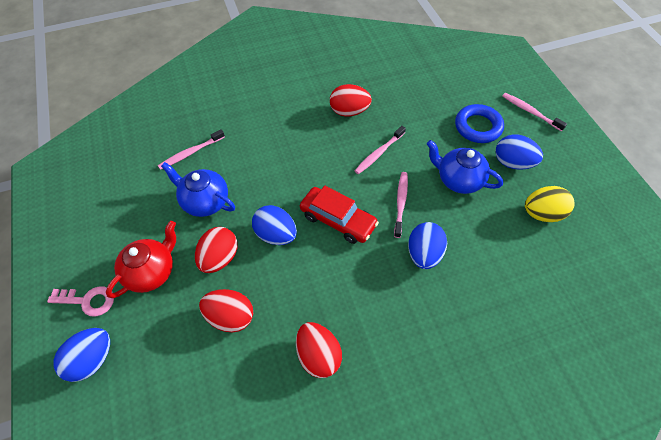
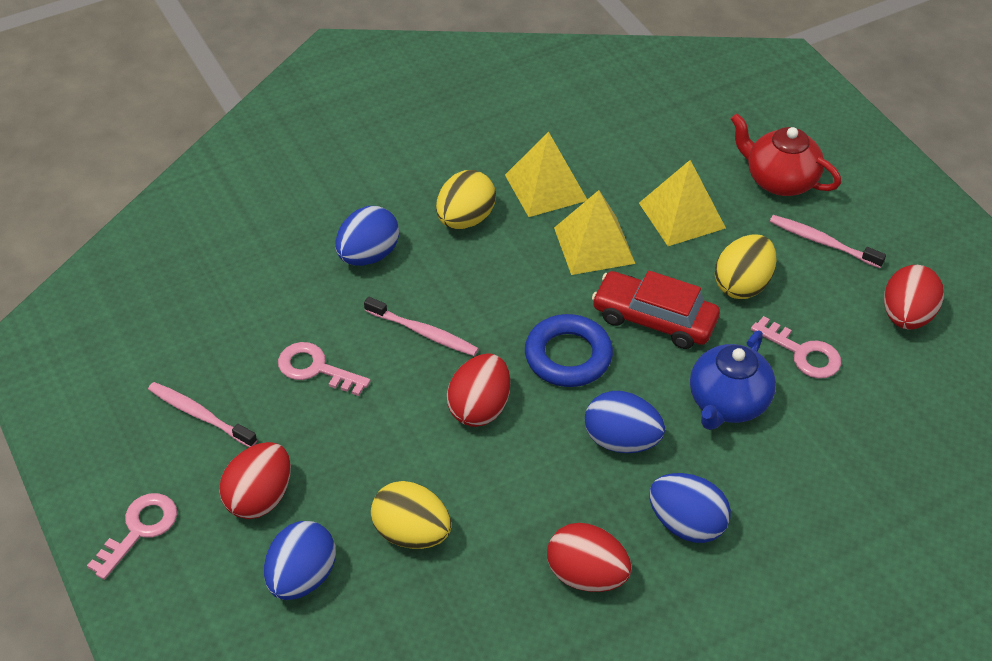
blue teapot: [161,162,235,217] [427,140,503,194] = 2 -> [690,331,776,430] = 1
pink key: [47,286,114,316] = 1 -> [87,493,177,580] [278,342,370,396] [751,316,841,379] = 3
pink toothbrush: [158,129,225,170] [355,126,406,174] [394,172,408,238] [503,93,567,131] = 4 -> [148,382,257,447] [364,297,479,356] [770,215,886,268] = 3
yellow egg: [525,186,575,222] = 1 -> [371,481,451,549] [436,170,496,229] [715,234,776,299] = 3
yellow pyramid: none = 0 -> [505,132,587,217] [554,190,636,275] [639,160,726,246] = 3

